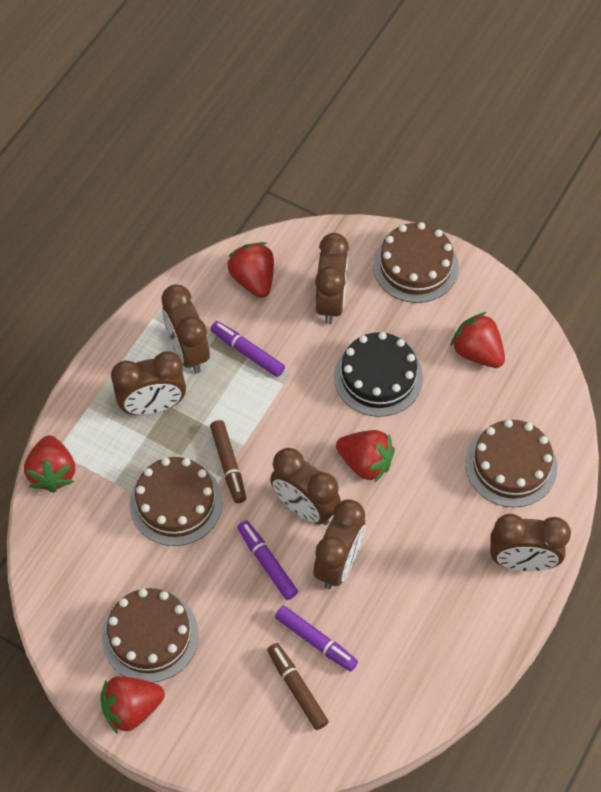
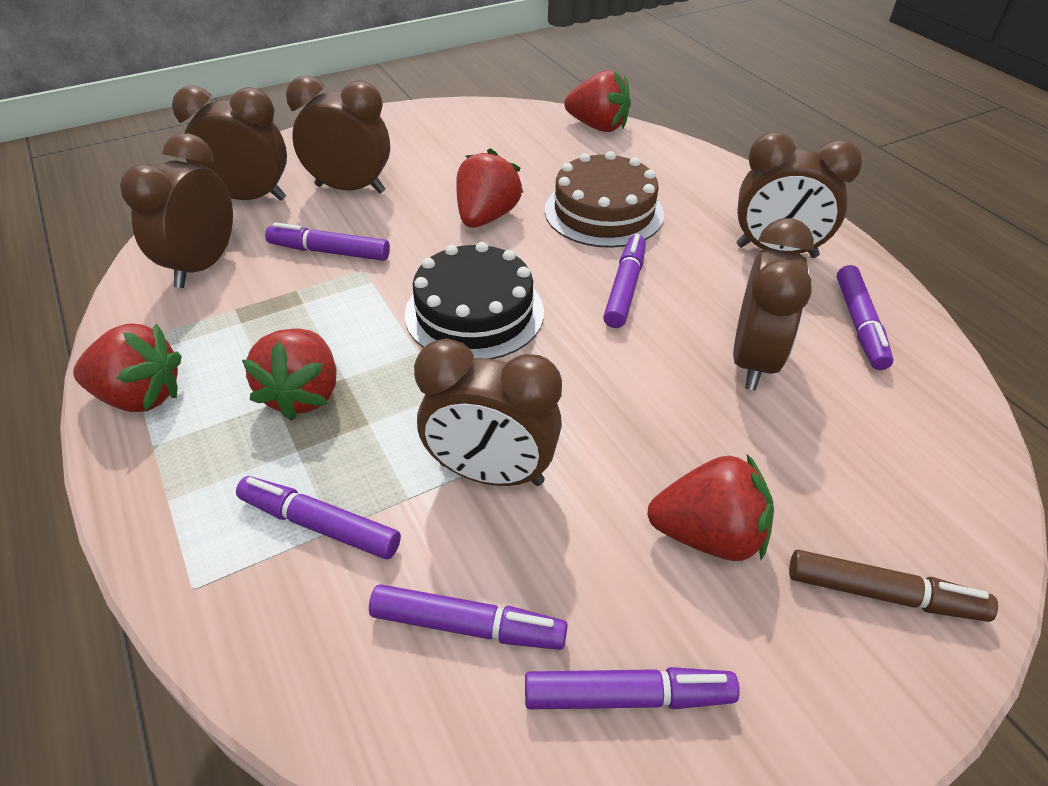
brown cake: [102,588,199,682] [129,457,223,546] [373,222,459,303] [465,419,557,507] = 4 -> [545,151,664,248] = 1
brown marker: [210,420,246,503] [267,643,329,730] = 2 -> [789,550,998,622] = 1
purple marker: [210,321,285,377] [237,520,298,600] [275,605,358,671] = 3 -> [236,476,401,559] [265,222,390,261] [369,584,568,650] [525,667,740,710] [603,234,646,328] [837,265,894,370] = 6

